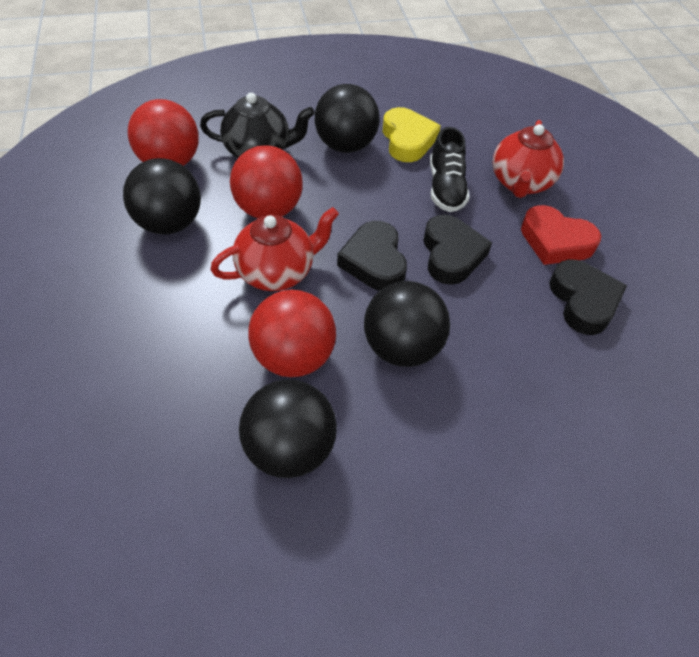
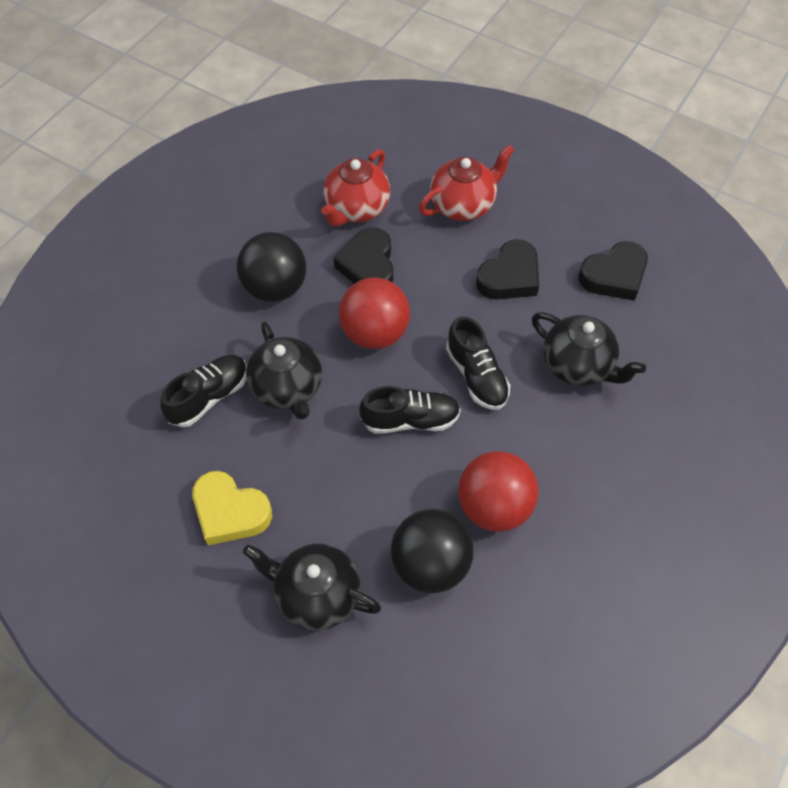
black ball: [123,158,201,235] [239,379,337,478] [314,84,380,153] [364,281,450,367] = 4 -> [237,232,306,302] [391,509,473,593] = 2
black shoe: [430,127,470,212] = 1 -> [160,355,247,427] [359,386,461,434] [446,316,510,410] = 3
black teapot: [200,93,315,158] = 1 -> [243,543,381,631] [246,322,322,420] [532,312,646,386] = 3
red ball: [128,99,199,166] [230,145,303,218] [248,290,336,377] = 3 -> [339,277,410,349] [458,451,539,532] = 2
red heart: [521,205,601,265] = 1 -> none = 0

